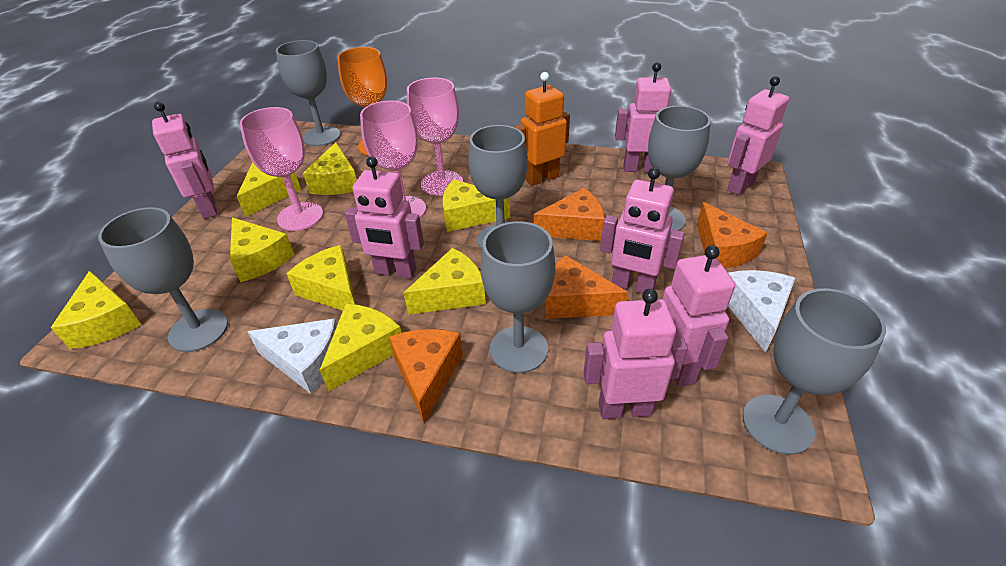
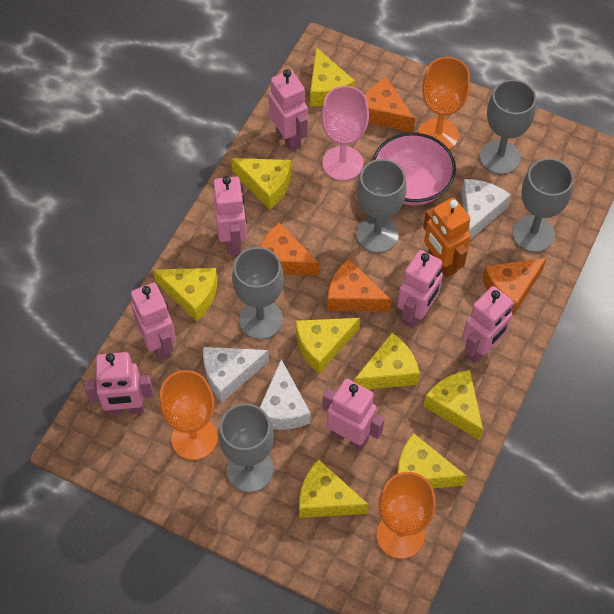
grey goblet: [98,207,228,352] [276,40,341,146] [468,125,528,250] [480,221,555,373] [648,106,711,234] [743,288,886,455] = 6 -> [218,403,274,493] [232,247,284,340] [356,159,407,253] [480,80,536,175] [512,158,574,252] = 5
orange goblet: [337,47,387,155] = 1 -> [159,370,218,460] [377,472,436,559] [419,57,470,150] = 3
pink bowl: none = 0 -> [373,133,456,205] = 1
pink goblet: [240,107,323,231] [360,100,426,218] [407,78,463,196] = 3 -> [321,86,369,181] = 1
white cheese: [247,319,337,394] [728,270,795,353] = 2 -> [203,347,269,402] [260,359,311,430] [462,179,511,240] = 3

